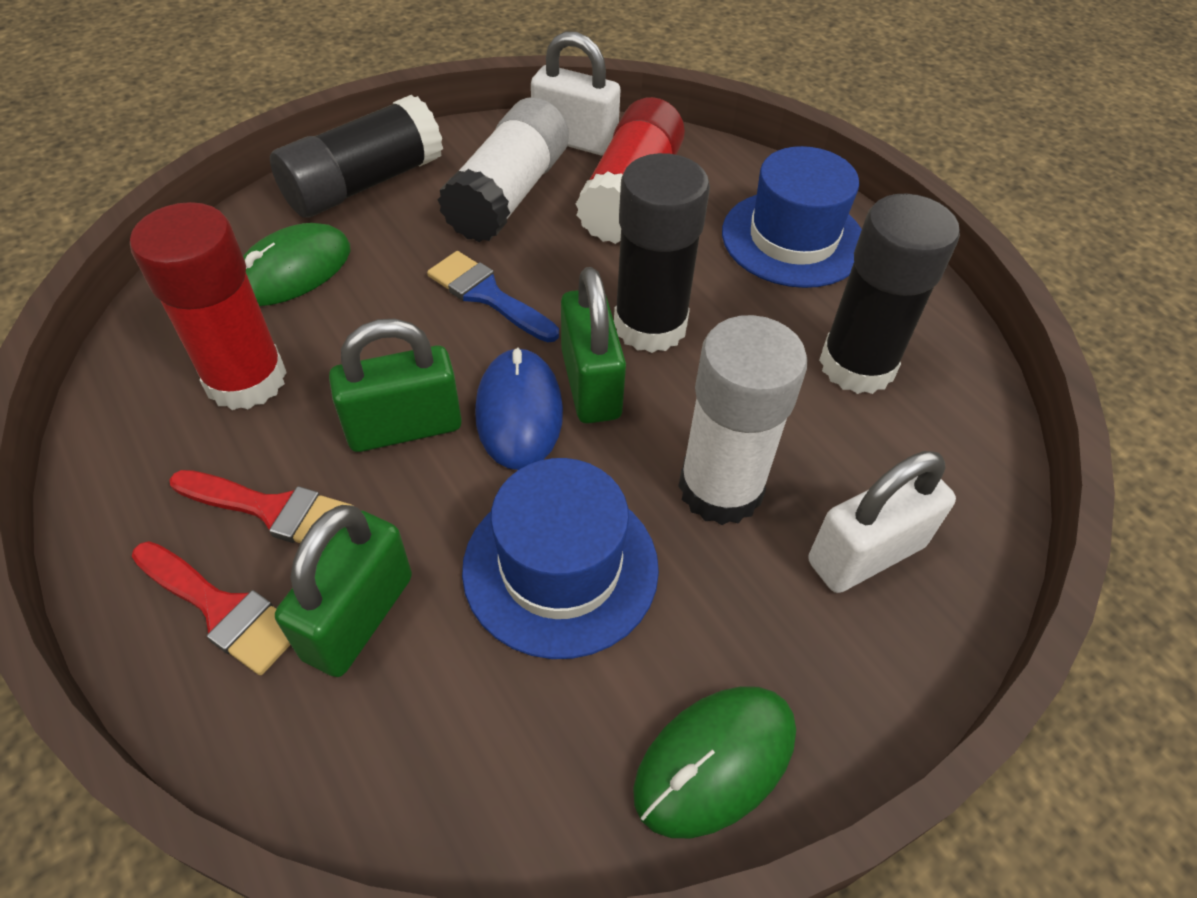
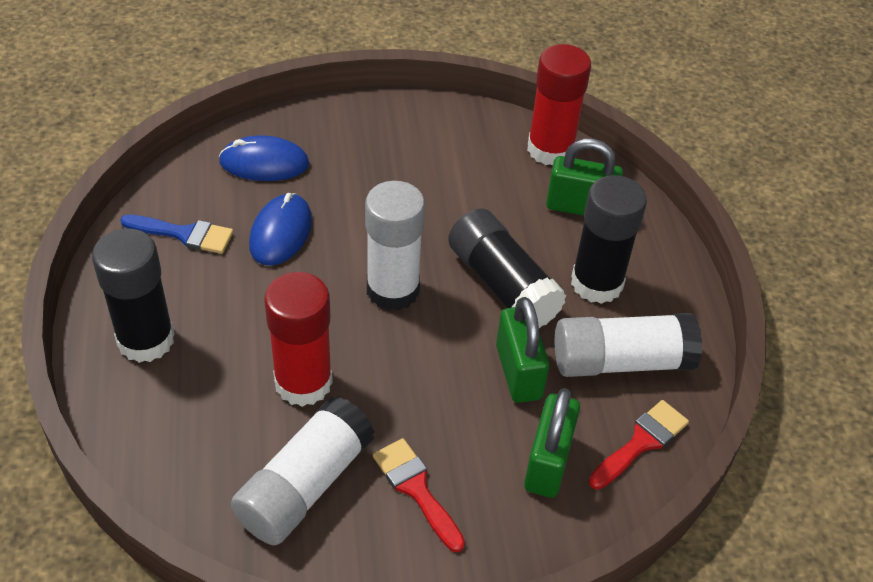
blue hat: [462,458,659,659] [722,146,862,288] = 2 -> none = 0
blue mouse: [475,347,563,470] = 1 -> [219,135,309,181] [249,193,312,266] = 2
green mouse: [243,223,350,306] [633,686,796,838] = 2 -> none = 0
white glue stick: [437,98,569,242] [678,315,808,525] = 2 -> [231,396,375,545] [365,181,425,311] [555,313,702,377] = 3
white padlock: [531,31,621,156] [808,451,956,593] = 2 -> none = 0

